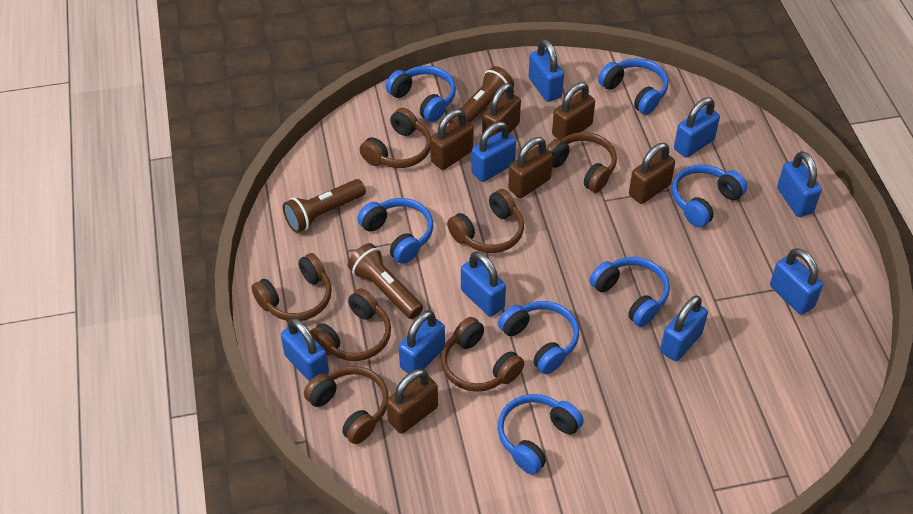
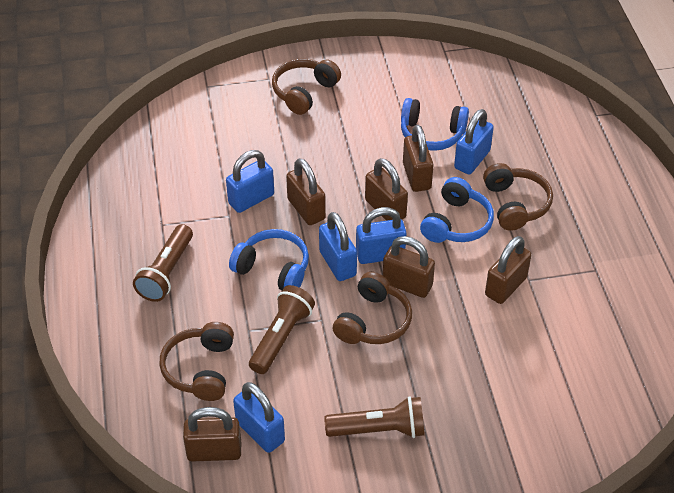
blue headphones: [357,198,433,264] [386,66,456,122] [498,301,579,374] [498,394,584,474] [590,257,670,327] [598,58,668,115] [672,164,747,228] = 7 -> [229,229,309,291] [401,98,469,151] [420,177,494,243] = 3
blue padlock: [281,318,329,382] [399,310,445,373] [461,251,506,317] [471,122,516,182] [529,39,564,102] [660,295,708,361] [674,97,720,158] [770,248,823,315] [777,151,821,217] = 9 -> [226,150,274,213] [233,382,285,453] [319,212,357,281] [356,207,407,264] [454,109,494,174] = 5
brown headphones: [251,253,332,321] [304,366,389,444] [310,288,391,361] [360,108,431,168] [441,317,524,392] [447,189,524,253] [546,132,617,193] = 7 -> [159,322,234,401] [272,59,341,115] [333,272,412,344] [483,163,553,231] = 4

